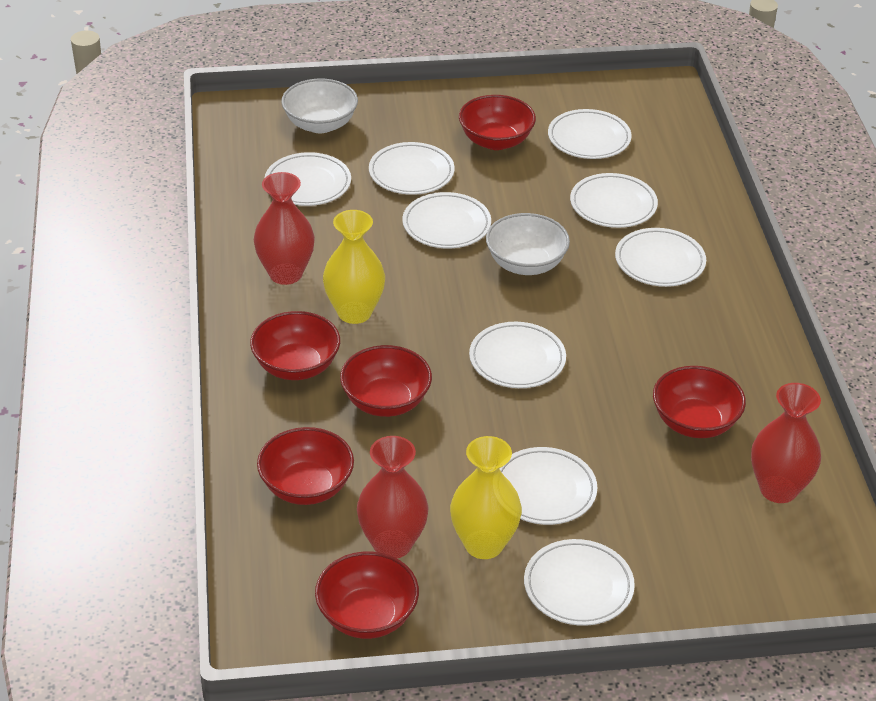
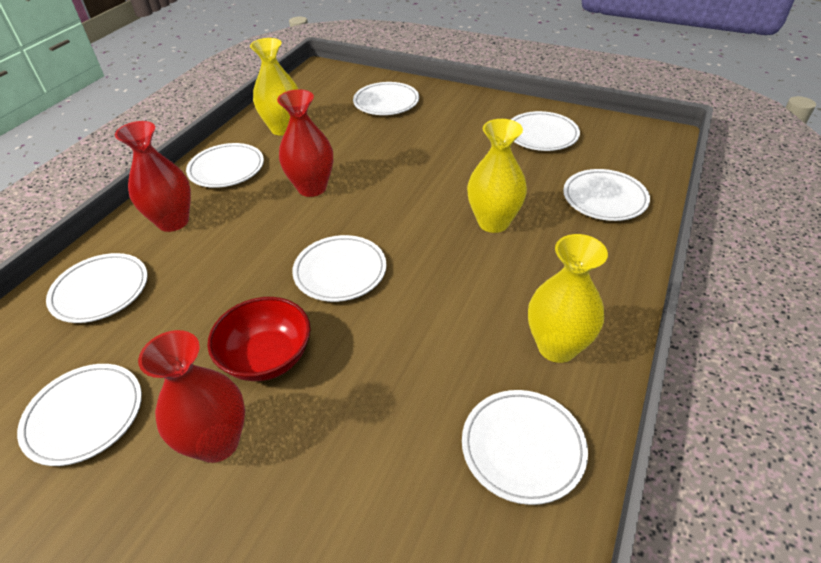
red bowl: [250,311,340,380] [257,427,354,505] [315,552,419,639] [340,345,432,417] [459,95,536,150] [653,366,746,438] = 6 -> [207,297,311,381] = 1
white bowl: [281,79,358,133] [486,213,570,275] = 2 -> none = 0
white plate: [265,152,351,206] [369,142,455,195] [403,192,491,248] [469,322,566,388] [500,447,597,525] [524,539,635,626] [548,109,632,159] [570,173,658,228] [615,228,706,287] = 9 -> [17,364,142,466] [46,253,148,323] [186,143,264,188] [292,235,386,302] [353,82,419,115] [462,390,588,505] [511,111,580,151] [563,169,650,221] = 8
yellow vase: [323,210,385,324] [450,436,522,559] = 2 -> [250,38,298,136] [467,119,527,233] [528,234,608,363] = 3

